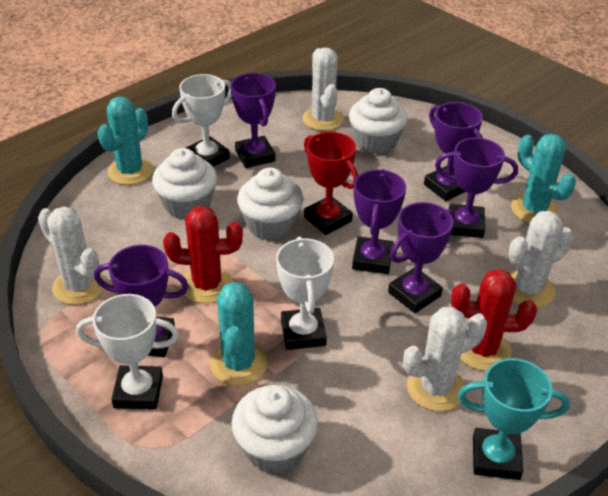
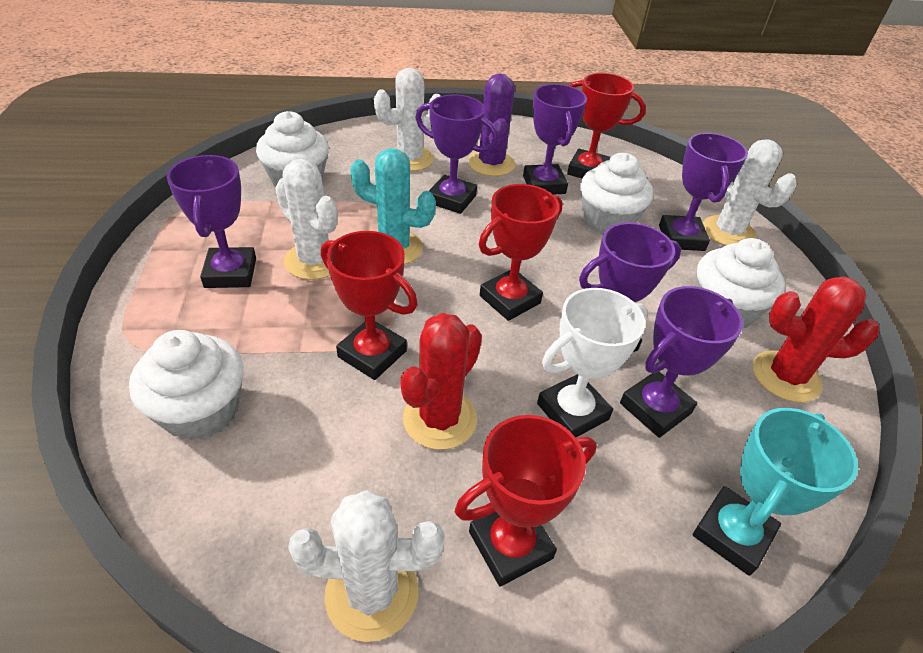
purple cactus: none = 0 -> [468,73,515,176] = 1
red trophy: [304,132,358,235] = 1 -> [321,231,418,380] [455,415,597,587] [479,184,563,321] [567,73,646,179] = 4
turquoise cactus: [97,97,153,185] [210,282,267,386] [511,134,576,223] = 3 -> [350,148,436,264] = 1
white trophy: [76,294,179,410] [172,74,232,167] [276,236,334,350] = 3 -> [537,288,648,437] = 1

